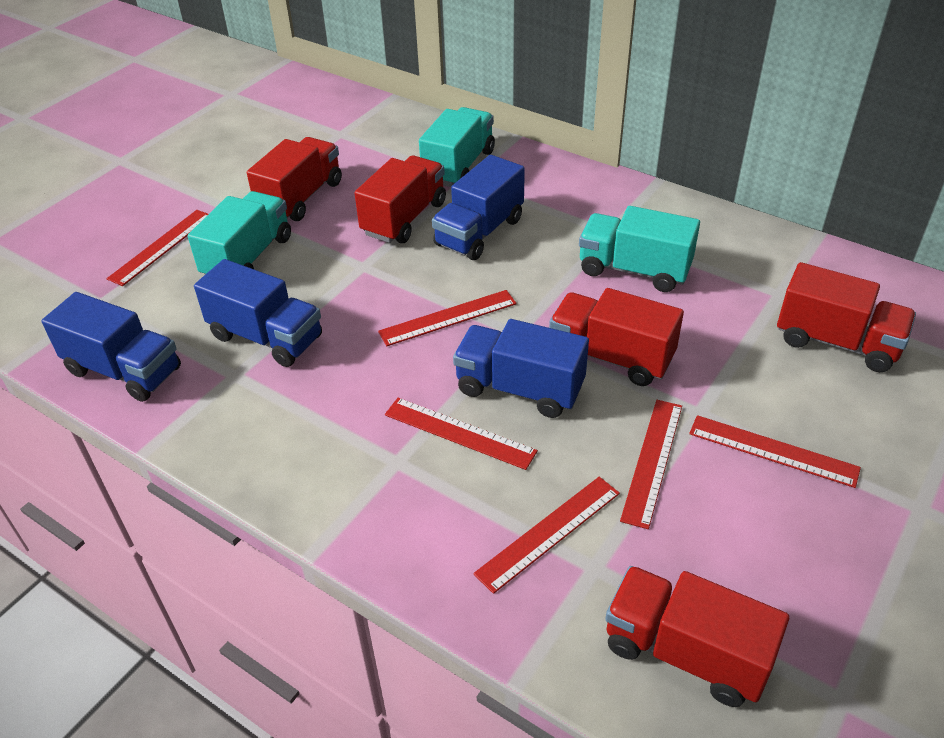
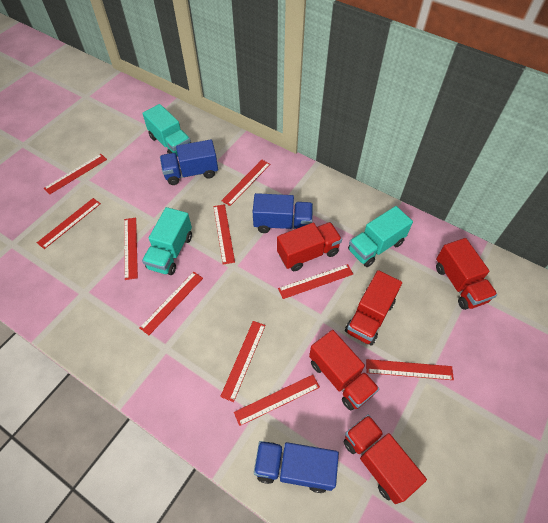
blue truck: [42,292,181,402] [194,259,322,367] [432,155,525,260] [453,319,589,418] = 4 -> [160,140,218,185] [253,193,313,233] [254,441,339,493] = 3
red ruler: [107,210,208,286] [378,290,517,346] [385,398,538,470] [473,477,620,594] [620,400,682,529] [689,415,861,488] = 6 -> [37,198,101,249] [44,154,107,195] [124,218,138,280] [139,272,203,335] [213,204,235,265] [220,321,266,402] [221,160,270,206] [234,375,320,426] [278,264,353,299] [366,359,454,380] = 10

